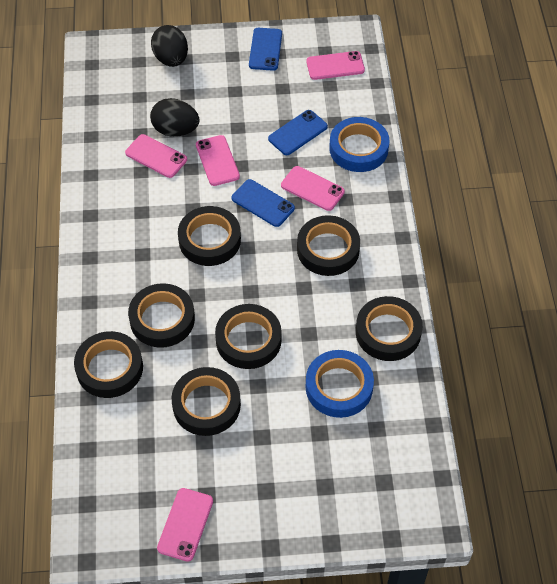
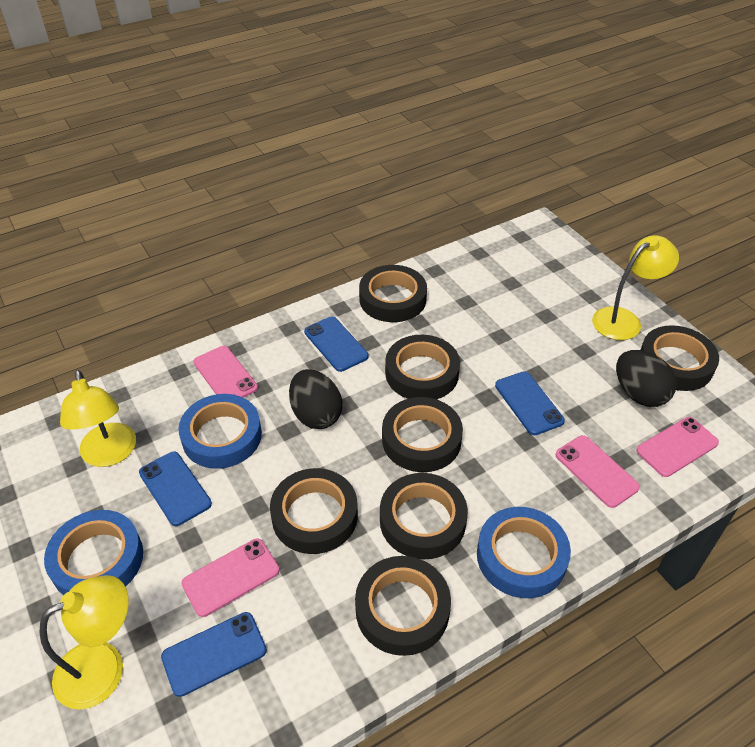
blue phone: [232,179,295,227] [249,28,282,71] [268,110,328,155] = 3 -> [139,452,212,526] [161,612,267,697] [304,317,368,372] [495,371,565,435] = 4
blue tape: [306,350,374,418] [329,117,390,172] = 2 -> [44,510,143,595] [178,394,262,469] [477,507,571,598] = 3
pink phone: [125,134,187,178] [157,488,213,562] [196,135,240,186] [281,166,345,211] [306,51,365,80] = 5 -> [181,539,280,617] [193,346,258,398] [555,435,640,508] [636,417,719,477] = 4
yellow lamp: none = 0 -> [39,575,129,710] [60,370,136,467] [592,235,679,340] = 3

